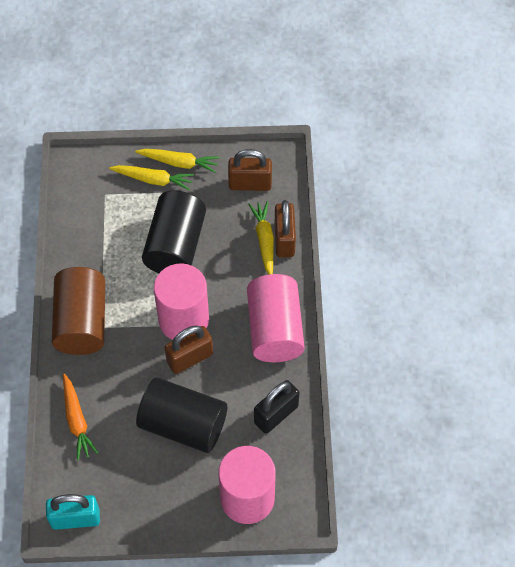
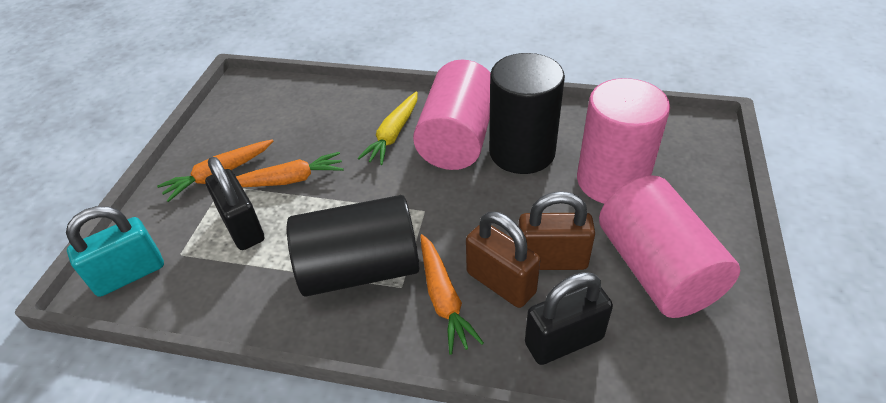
black padlock: [254,380,299,434] = 1 -> [205,157,264,250] [525,272,613,365] = 2
brown cylinder: [52,267,105,355] = 1 -> none = 0
brown padlock: [165,325,213,374] [228,149,272,191] [275,200,296,257] = 3 -> [466,212,540,308] [519,191,595,270] = 2
orange carrot: [63,374,99,460] = 1 -> [157,139,273,202] [236,152,344,187] [420,234,484,355] = 3
yellow carrot: [109,165,194,191] [135,149,220,173] [248,201,274,275] = 3 -> [358,92,418,165] = 1

